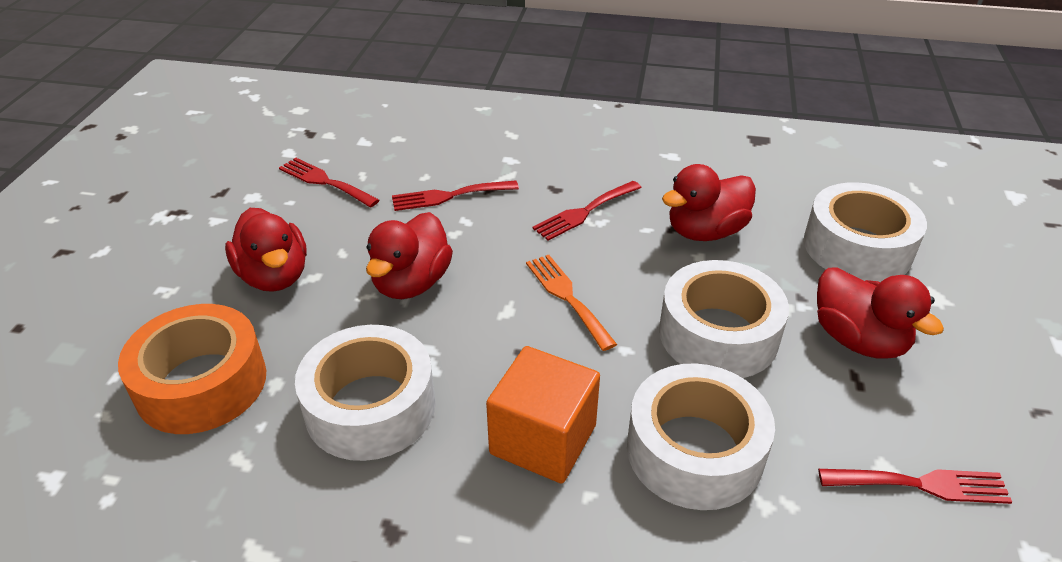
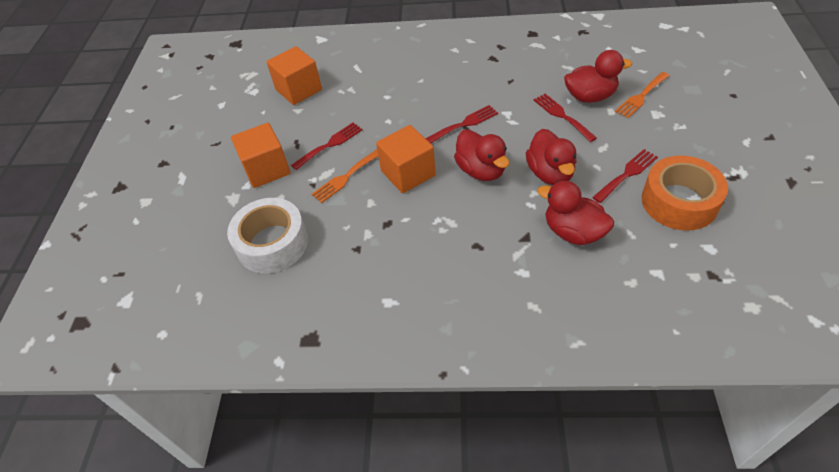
orange cube: [486,346,600,484] = 1 -> [231,123,291,188] [267,46,322,105] [376,125,436,193] = 3
orange fork: [526,255,617,351] = 1 -> [311,149,378,203] [615,72,669,118] = 2
white tape: [295,325,436,461] [627,363,775,510] [659,260,789,378] [804,182,927,282] = 4 -> [227,198,308,273] = 1

